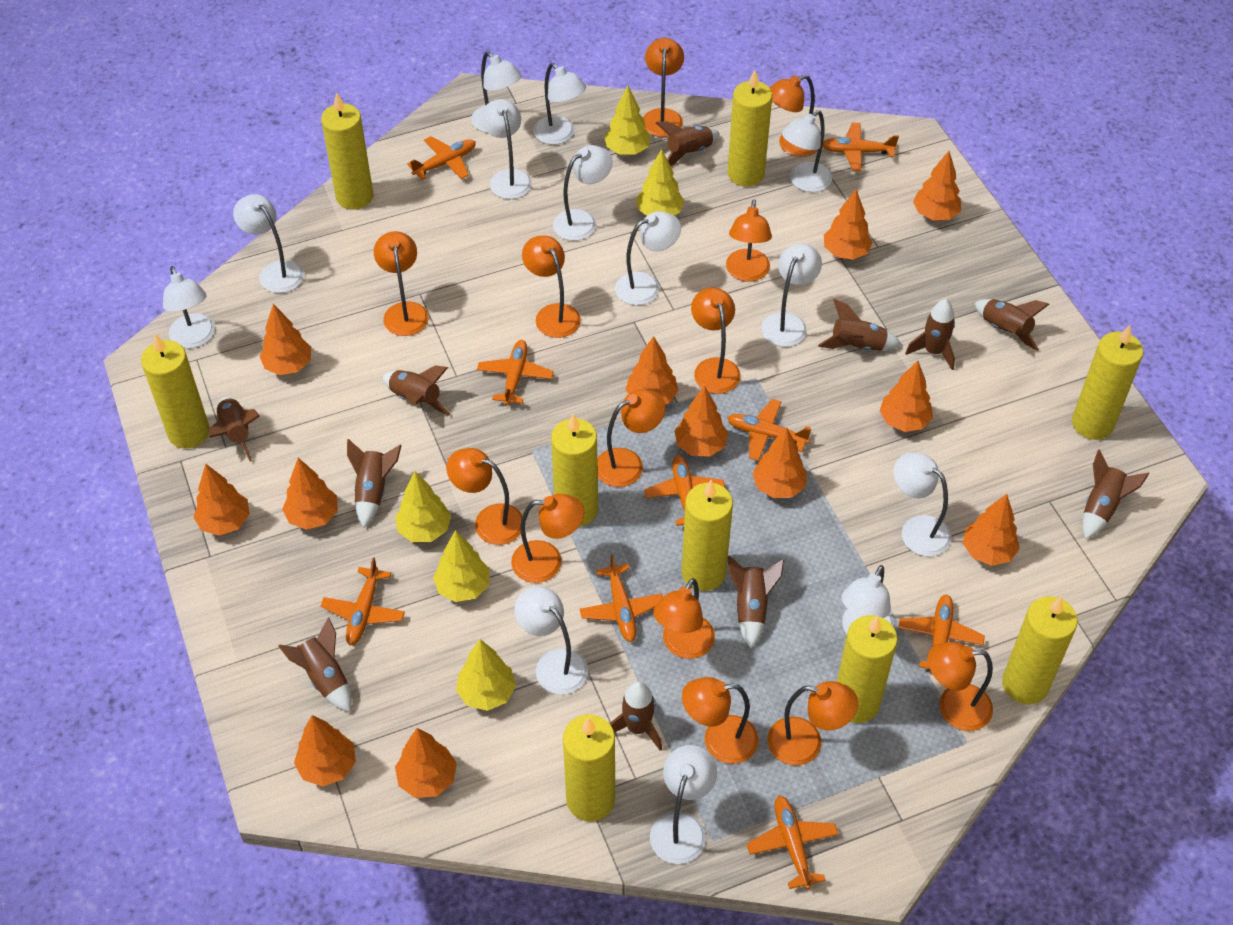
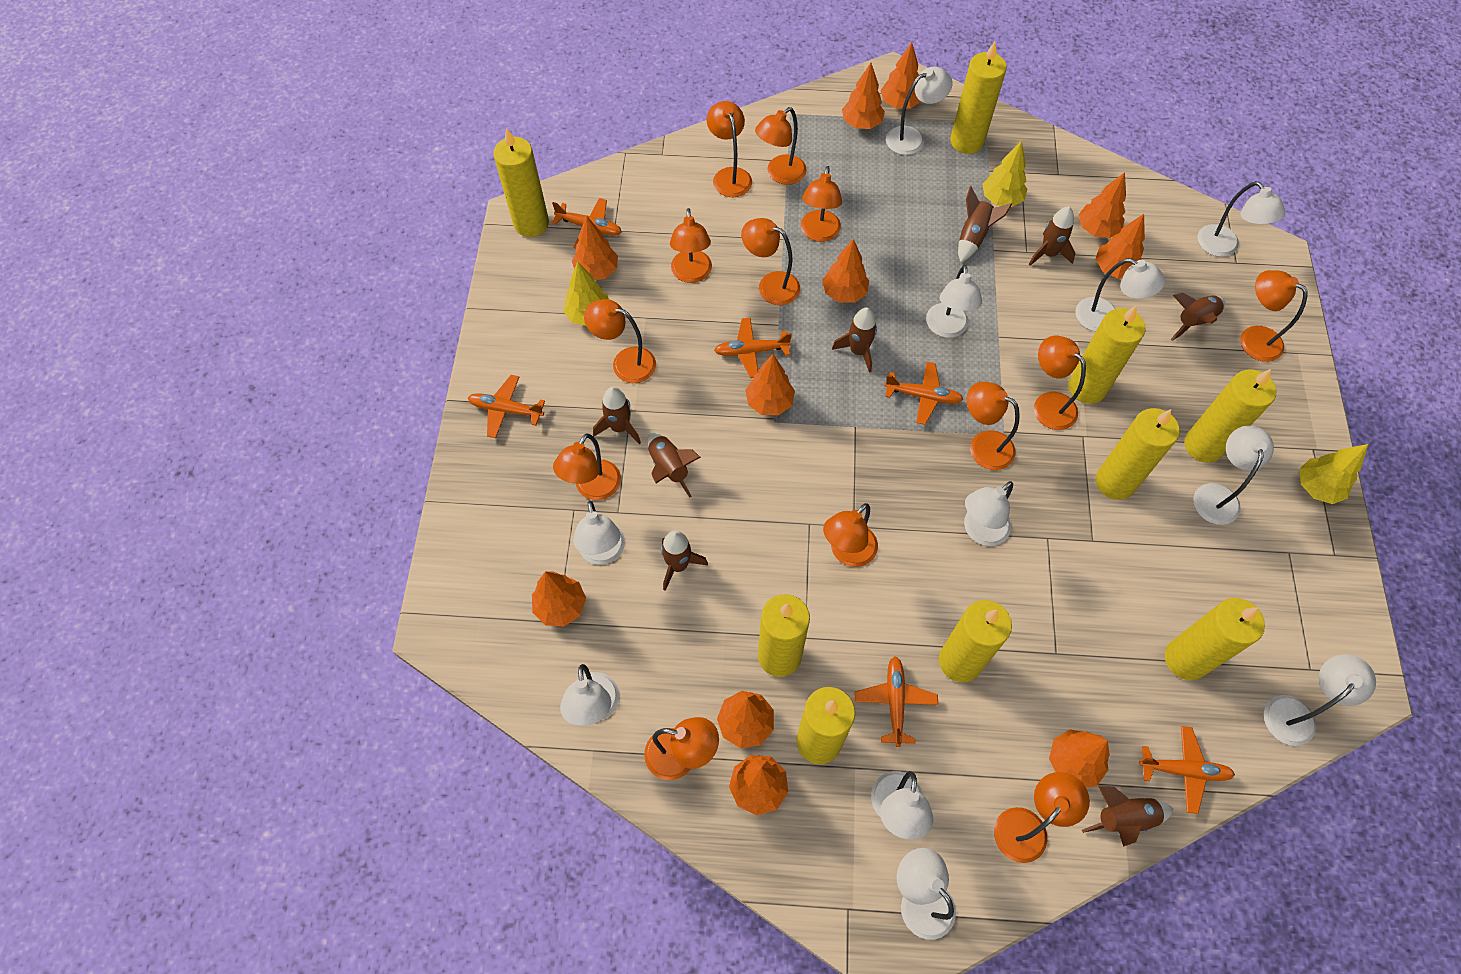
brown rocket: [209,397,260,461] [279,617,352,712] [347,439,402,527] [383,365,450,416] [609,682,662,751] [656,121,720,166] [728,555,784,648] [818,299,902,351] [905,299,955,370] [975,299,1049,351] [1082,450,1149,539] = 11 -> [593,387,641,444] [647,433,701,497] [661,531,708,591] [832,308,877,373] [958,186,1012,263] [1029,206,1076,266] [1082,786,1173,847] [1170,293,1225,341] = 8
orange plane: [321,557,405,646] [407,136,476,180] [477,340,554,405] [580,554,663,642] [644,455,725,526] [727,399,811,461] [747,796,838,889] [823,123,899,172] [898,594,985,669] = 9 -> [468,375,545,438] [552,198,622,249] [714,318,792,378] [855,656,938,747] [884,362,963,425] [1139,726,1235,814] = 6
orange tree: [193,463,250,536] [260,304,311,375] [282,458,338,530] [294,715,356,786] [395,728,457,798] [626,336,678,404] [674,386,728,457] [752,427,807,498] [824,189,873,260] [880,361,933,432] [913,151,961,220] [963,494,1020,566] = 12 -> [532,571,586,626] [572,216,618,280] [717,691,774,748] [729,755,788,815] [745,354,795,415] [822,239,869,303] [842,63,885,129] [880,42,921,109] [1049,730,1110,788] [1079,172,1126,238] [1095,214,1145,279] = 11
white lamp: [163,266,215,348] [233,194,304,293] [471,52,521,133] [481,99,532,199] [514,586,588,695] [533,63,586,145] [553,145,613,241] [615,211,681,305] [650,745,717,864] [761,244,822,347] [782,110,832,192] [841,565,894,634] [894,452,952,557] = 13 -> [560,664,619,726] [573,501,625,565] [871,771,933,840] [886,67,952,155] [897,848,956,940] [926,265,982,338] [964,481,1013,546] [1075,258,1165,332] [1193,425,1274,525] [1197,181,1286,257] [1264,655,1376,746] = 11
yellow tree: [395,472,451,542] [433,530,490,602] [456,639,516,711] [604,86,651,155] [636,149,685,216] = 5 -> [563,261,609,326] [982,141,1027,207] [1300,444,1368,504] = 3

